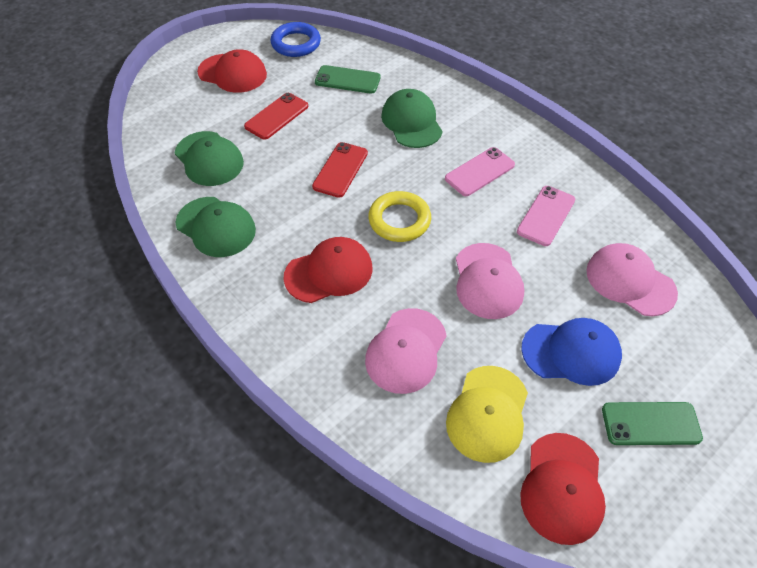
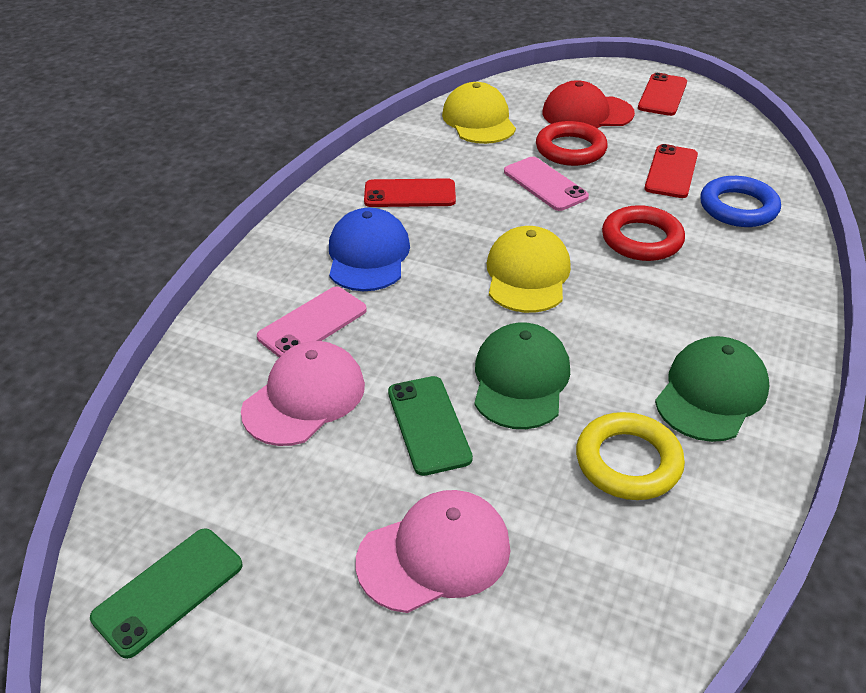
green cap: [175,131,244,186] [176,197,256,257] [381,89,443,148] = 3 -> [474,322,570,429] [655,336,769,442] = 2
pink cap: [365,308,447,394] [456,243,524,319] [586,243,678,316] = 3 -> [241,341,365,446] [355,490,510,613] = 2
red cap: [197,49,267,93] [283,237,373,303] [520,433,606,545] = 3 -> [542,80,635,128] = 1
red phone: [244,93,308,140] [312,142,368,198] = 2 -> [364,178,456,207] [638,73,687,116] [645,144,698,198] = 3
red ring: none = 0 -> [536,121,608,166] [602,205,685,261] = 2
yellow cap: [446,366,528,463] = 1 -> [442,82,516,144] [487,226,571,313] = 2

